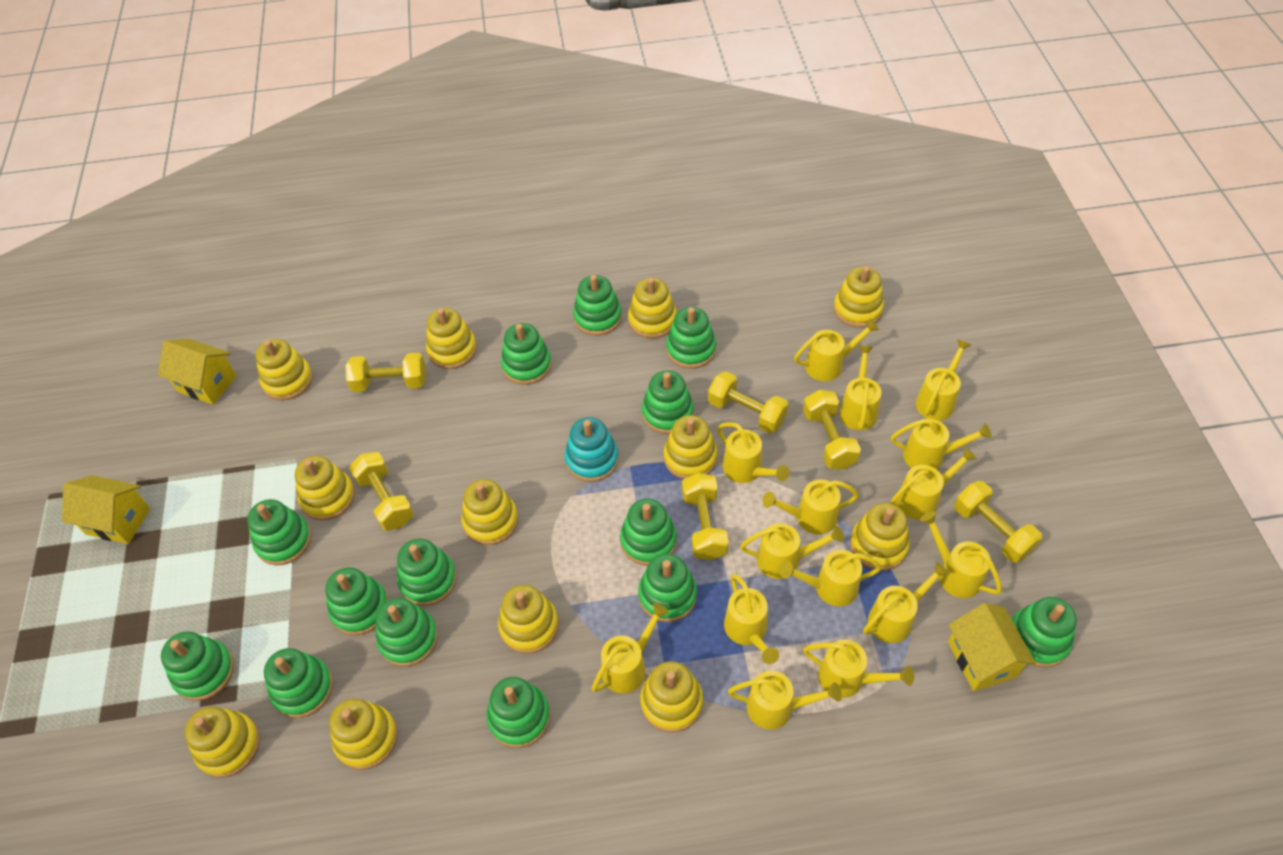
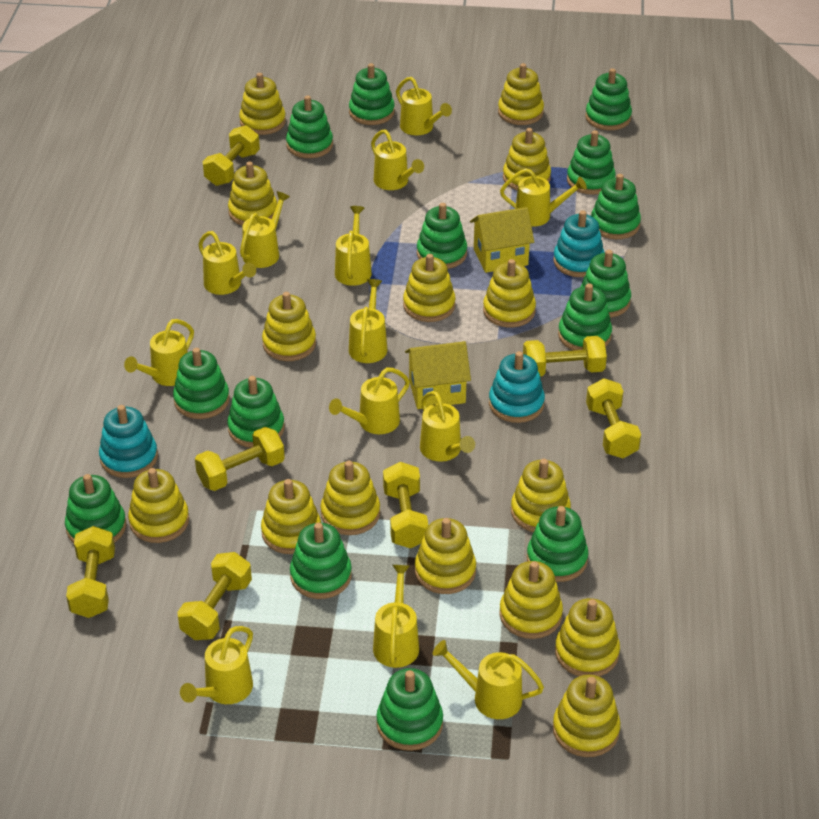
turquoise stacking toy: [565,417,619,482] = 1 -> [99,405,158,478] [489,351,545,423] [553,210,604,277] = 3
yellow dumbbell: [345,353,426,392] [349,452,414,531] [682,473,729,560] [708,371,788,433] [803,390,861,470] [954,481,1042,563] = 6 -> [66,526,115,618] [177,552,252,640] [195,427,285,491] [203,125,260,186] [383,462,428,548] [523,336,607,376] [586,378,641,458] = 7
yellow house: [62,475,150,544] [158,339,237,405] [948,603,1036,691] = 3 -> [405,341,471,409] [470,207,534,273] = 2
yellow stacking toy: [185,706,260,778] [255,339,313,400] [295,455,355,521] [329,698,398,770] [426,308,477,369] [461,479,518,545] [498,585,559,654] [628,278,677,339] [640,661,703,733] [664,415,718,479] [833,266,884,328] [850,503,910,571] = 12 -> [128,468,189,543] [228,162,277,225] [239,73,286,135] [261,479,321,554] [262,292,316,361] [321,461,380,535] [403,254,456,322] [415,518,476,594] [483,259,536,328] [498,63,544,125] [499,561,563,639] [503,128,551,191] [511,459,571,532] [553,675,620,757] [555,598,620,676] = 15
yellow watering can: [592,603,669,693] [717,422,790,483] [724,574,779,664] [728,670,842,729] [740,523,844,579] [763,480,859,535] [780,550,882,606] [794,319,879,381] [803,640,914,698] [839,346,882,430] [863,562,950,643] [891,419,991,469] [891,447,977,520] [916,339,971,420] [920,511,1002,598] = 15 -> [124,319,194,386] [180,626,253,704] [198,231,256,295] [240,191,290,268] [329,367,410,434] [335,206,372,286] [349,279,387,363] [371,129,424,190] [373,565,419,668] [396,77,452,135] [420,391,475,462] [433,640,544,719] [500,168,587,227] = 13

